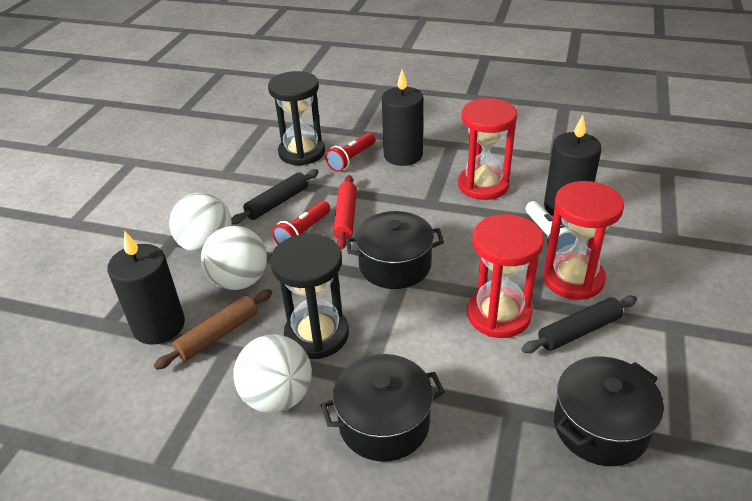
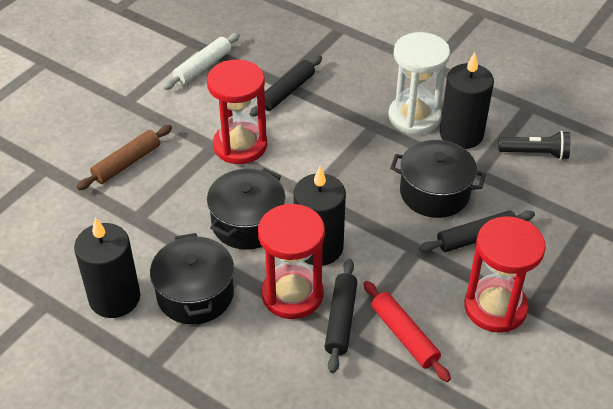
black flashlight: none = 0 -> [499,131,570,160] = 1
black hourglass: [268,71,325,166] [270,234,349,359] = 2 -> none = 0
black rolling pin: [232,169,319,224] [522,295,637,353] = 2 -> [250,55,322,117] [325,259,357,373] [419,210,535,252] = 3
red flashlight: [272,201,330,245] [325,133,375,172] = 2 -> none = 0
white ball: [169,193,232,253] [201,226,267,290] [233,335,312,413] = 3 -> none = 0
white flashlight: [526,201,577,253] = 1 -> none = 0
white hourglass: none = 0 -> [388,32,450,135] = 1
white rolling pin: none = 0 -> [163,33,240,90] = 1

